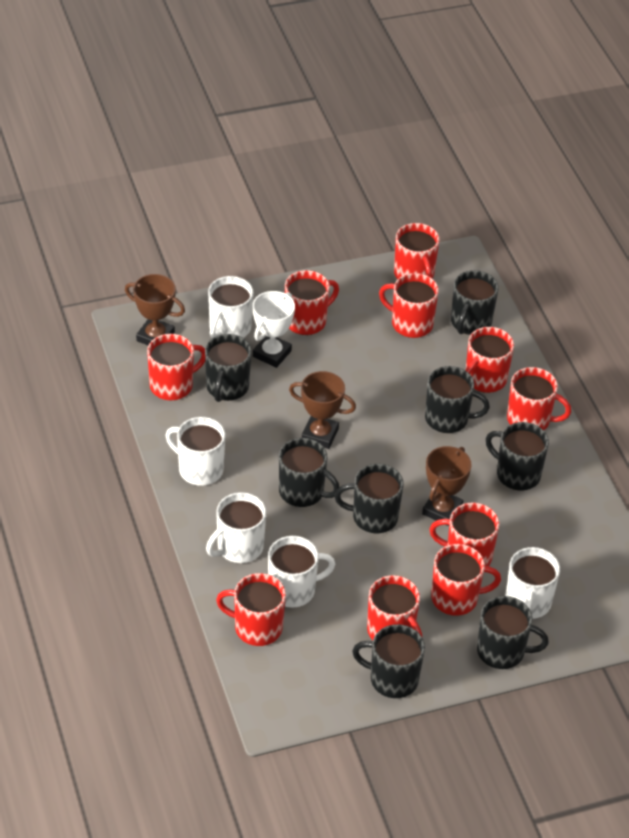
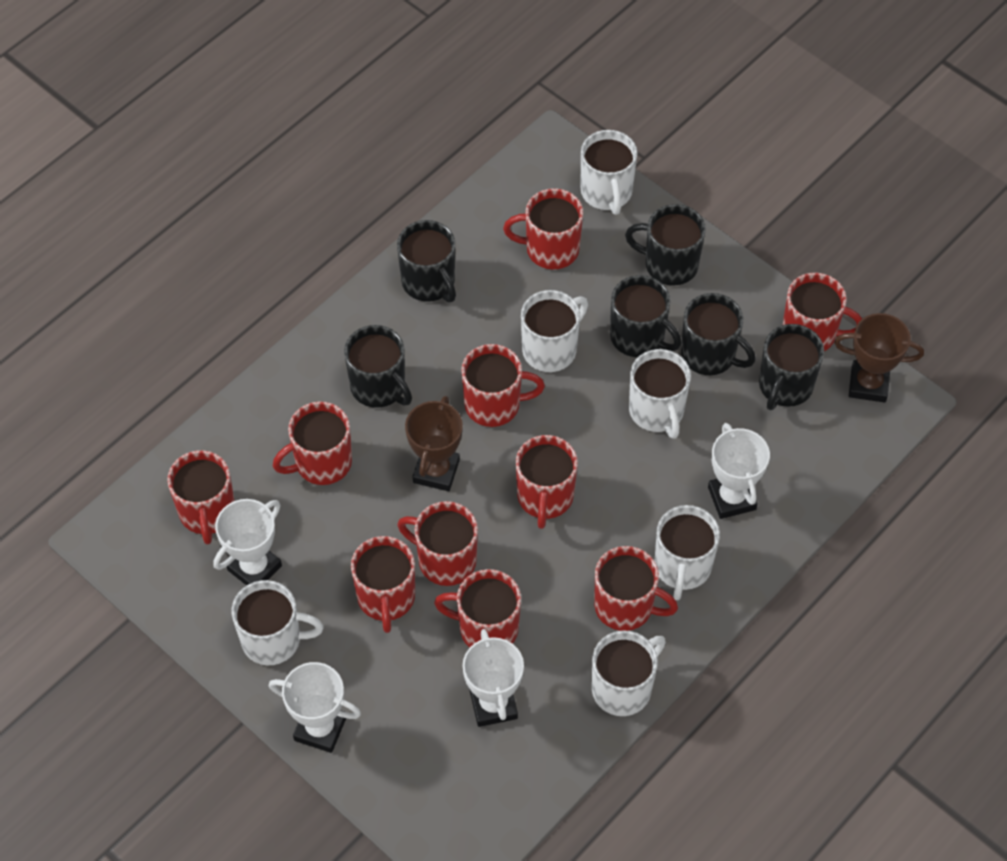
black mug: [205,334,251,402] [279,438,339,507] [334,464,404,533] [352,624,425,698] [425,366,490,433] [451,270,499,335] [477,596,549,669] [486,422,549,490] = 8 -> [344,325,412,408] [397,220,456,302] [610,275,681,357] [625,204,706,286] [681,293,756,375] [759,324,824,410] = 6
brown trophy: [125,274,185,346] [289,371,356,449] [422,446,472,526] = 3 -> [405,396,463,491] [834,313,924,403] = 2
white mug: [166,417,225,486] [206,492,266,563] [208,276,254,338] [268,536,335,608] [505,547,560,619] = 5 -> [232,580,324,665] [521,290,588,372] [581,130,638,215] [592,630,666,716] [629,349,691,439] [655,505,720,600] = 6
white trophy: [253,291,295,368] = 1 -> [213,499,282,586] [269,662,361,753] [462,629,524,727] [708,423,770,519] = 4

